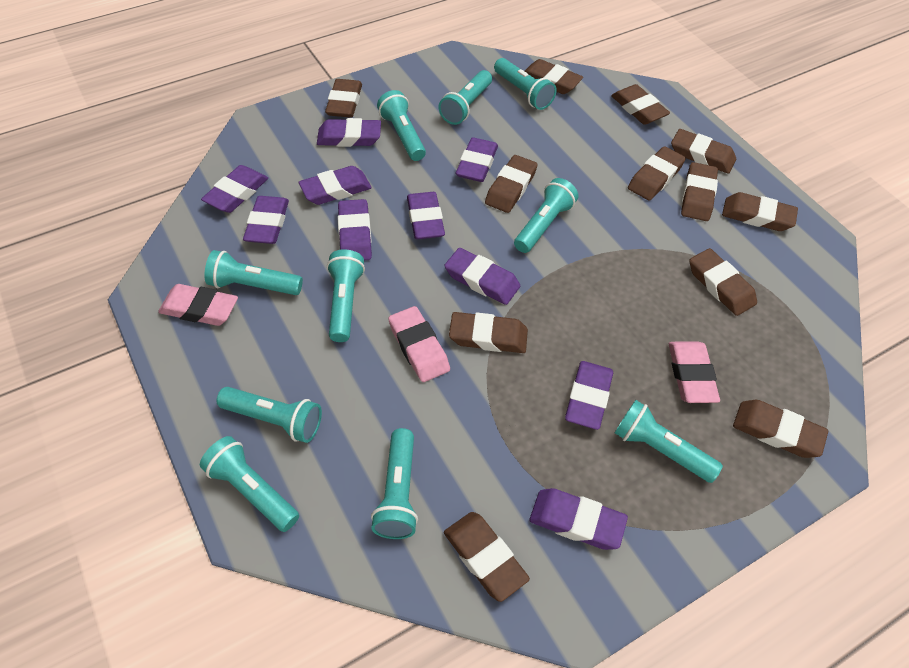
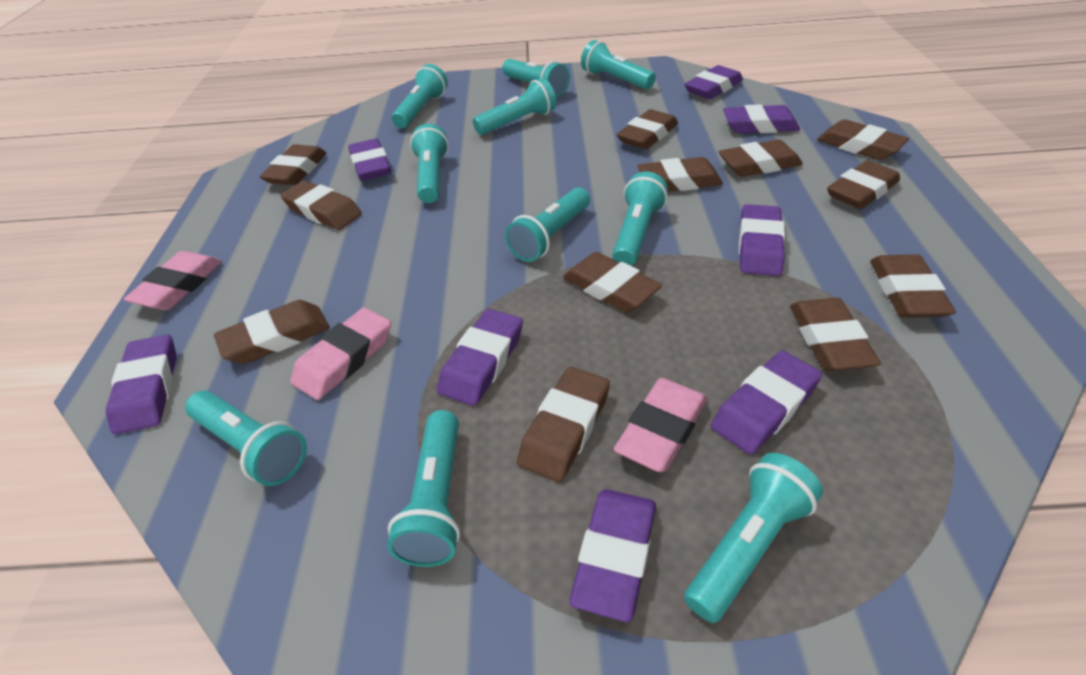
purple eraser: [201,165,268,213] [243,196,289,244] [299,166,372,205] [317,118,381,147] [338,199,372,260] [407,192,445,239] [444,248,520,305] [456,137,498,182] [529,488,628,550] [565,361,613,430] = 10 -> [106,335,177,434] [348,138,391,181] [437,309,523,406] [569,489,656,622] [684,65,743,99] [711,350,822,455] [723,104,800,133] [739,204,785,276] = 8

